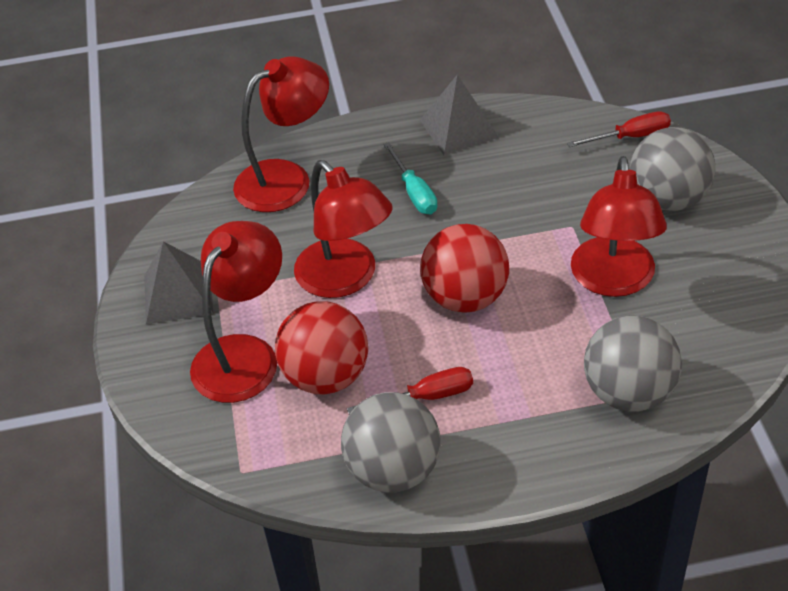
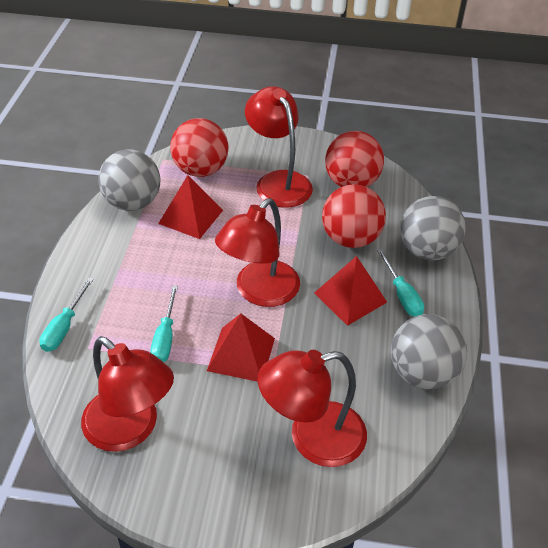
grey pyramid: [144,241,213,324] [420,74,499,155] = 2 -> none = 0
red ball: [275,301,368,395] [420,224,509,313] = 2 -> [170,118,229,177] [322,184,386,248] [325,131,384,187] = 3
red pyramid: none = 0 -> [158,175,223,239] [207,313,275,382] [314,256,387,326] = 3
red screwdriver: [347,367,473,414] [567,111,671,147] = 2 -> none = 0
turquoise screwdriver: [383,142,437,214] = 1 -> [39,278,94,352] [150,285,178,362] [377,249,424,317] = 3

